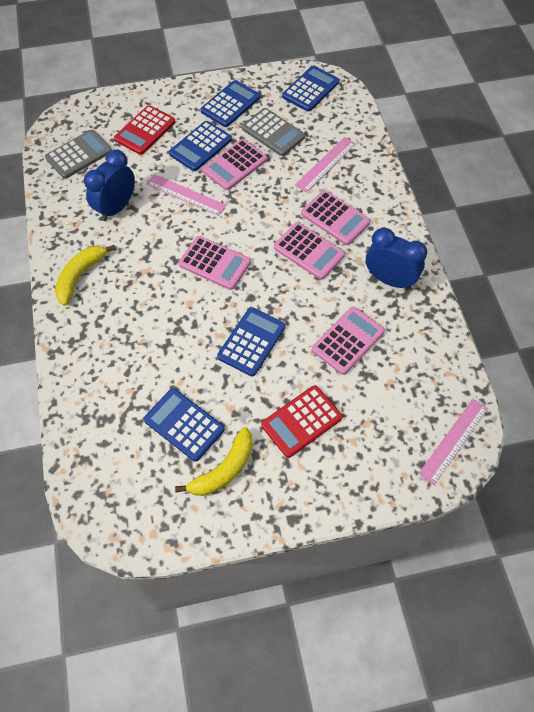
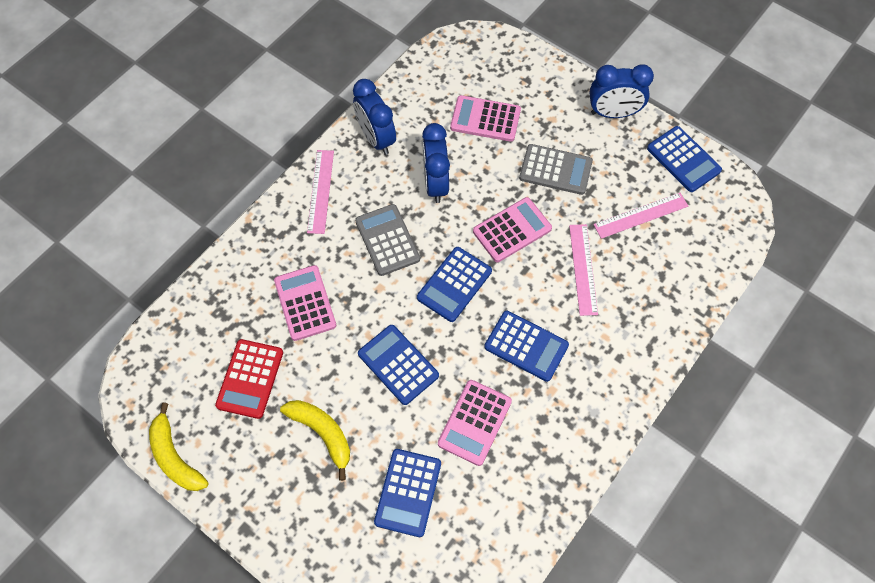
blue clock: [84,149,135,221] [366,228,427,290] = 2 -> [353,79,396,155] [422,123,450,203] [589,64,654,118] = 3
pink calculator: [178,236,251,290] [202,139,267,190] [274,222,345,280] [301,190,370,245] [312,307,385,375] = 5 -> [274,265,337,341] [438,380,512,466] [450,95,521,142] [473,197,552,262] = 4
red calculator: [114,105,175,155] [261,385,343,458] = 2 -> [215,339,283,419] = 1

